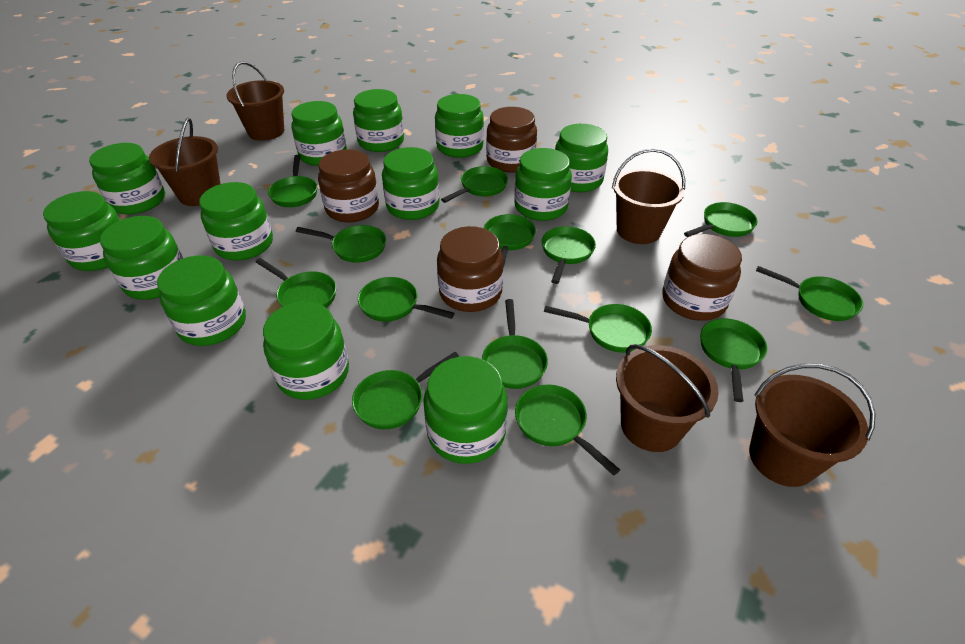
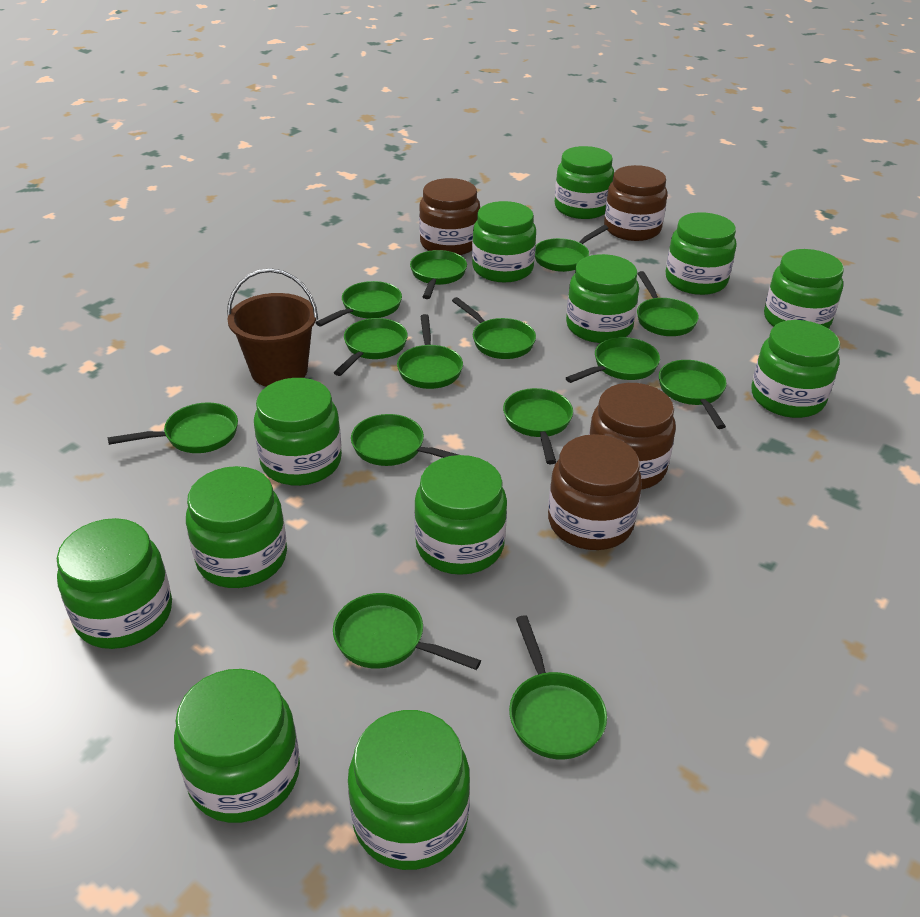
brown bucket: [149,118,220,206] [226,62,284,141] [612,149,685,244] [616,344,719,452] [749,363,876,487] = 5 -> [227,268,318,387] = 1
green jar: [43,191,120,271] [89,143,165,215] [100,216,183,300] [157,255,246,346] [199,182,273,260] [263,302,349,400] [292,101,347,166] [353,89,404,152] [382,147,440,220] [423,356,507,464] [435,94,484,158] [514,148,572,221] [555,124,608,192] = 13 -> [57,518,172,649] [174,669,300,823] [186,466,287,588] [254,378,342,486] [348,710,470,870] [414,455,507,575] [472,201,536,282] [555,146,614,219] [566,254,639,343] [665,212,737,295] [752,320,840,418] [764,249,844,329] = 12

